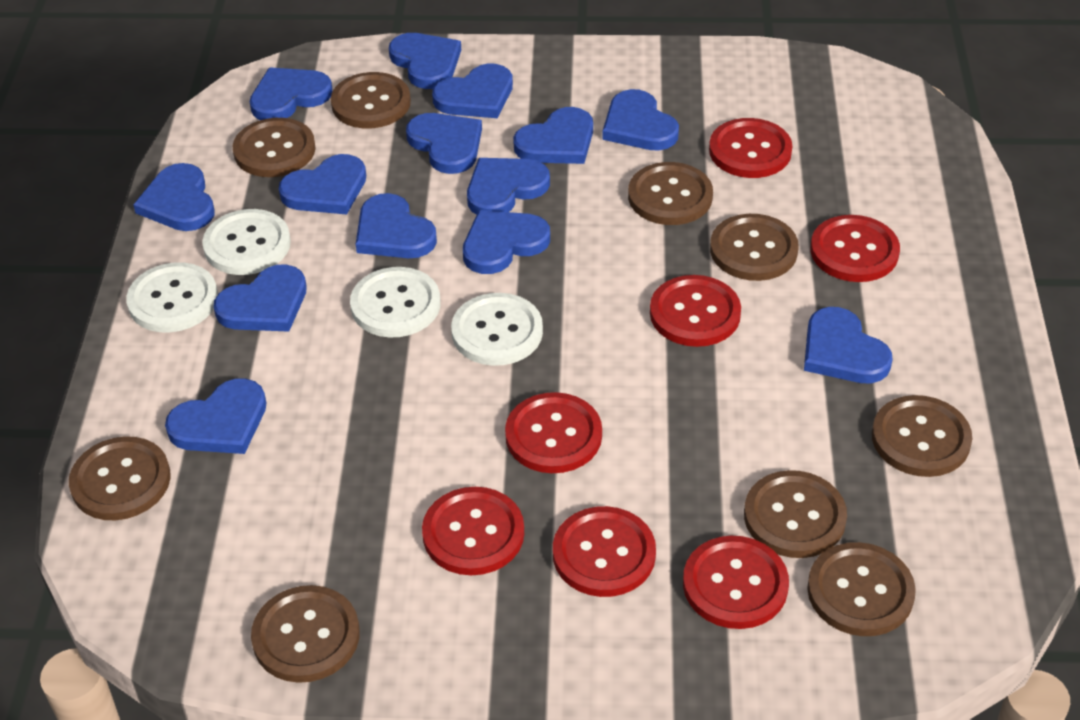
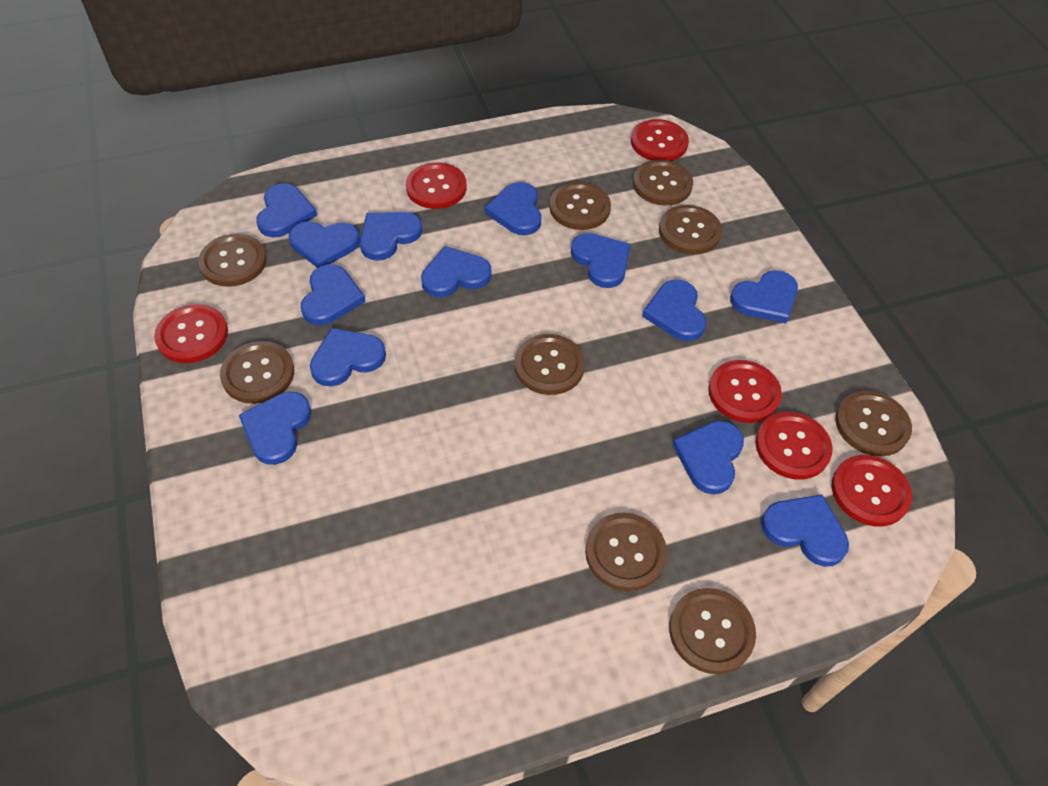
blue heart: [133,163,214,231] [165,378,267,454] [213,264,307,332] [250,67,333,120] [279,154,366,215] [356,193,437,258] [389,33,461,89] [406,113,482,174] [432,64,513,118] [463,210,550,274] [467,158,550,215] [513,107,593,164] [602,89,679,151] [804,307,893,383] = 14 -> [239,392,312,465] [256,183,317,237] [289,221,360,268] [301,264,366,325] [310,328,386,387] [360,212,422,261] [421,246,491,298] [485,182,542,235] [571,233,631,288] [642,280,706,341] [672,421,744,494] [730,270,798,323] [761,495,849,567] = 13
red button: [422,487,524,575] [505,392,602,473] [553,506,656,597] [650,275,741,347] [683,536,789,629] [709,118,792,178] [810,215,900,282] = 7 -> [154,304,228,363] [406,162,467,209] [631,119,689,161] [708,360,782,423] [755,412,833,480] [832,455,912,526] = 6
white button: [126,262,218,332] [202,209,291,275] [350,267,440,338] [451,293,543,366] = 4 -> none = 0

